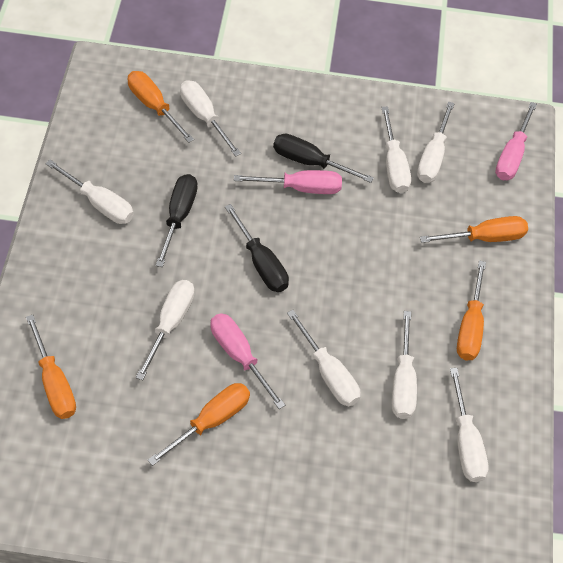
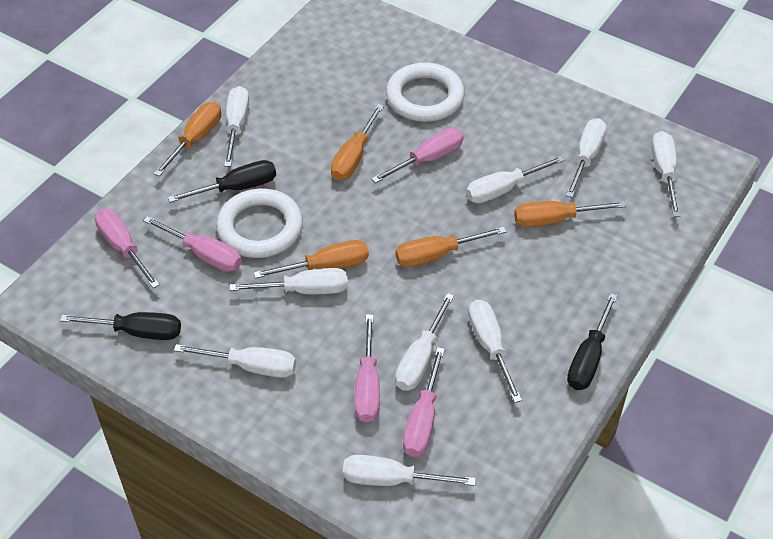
pink screwdriver: [210,313,285,409] [234,170,342,194] [495,102,537,180] = 3 -> [95,209,160,288] [143,216,242,272] [354,314,380,423] [371,128,464,183] [403,347,445,457] = 5
white ring: none = 0 -> [216,188,303,258] [386,62,465,122] = 2
white screwdriver: [45,159,134,224] [136,280,195,380] [180,80,241,157] [287,310,360,407] [381,106,411,193] [392,311,417,419] [417,101,455,183] [450,368,488,482] = 8 -> [174,344,296,378] [224,86,249,167] [229,268,348,294] [343,455,476,486] [395,293,454,391] [466,156,565,203] [468,300,522,403] [566,118,607,198] [651,131,681,217] = 9

